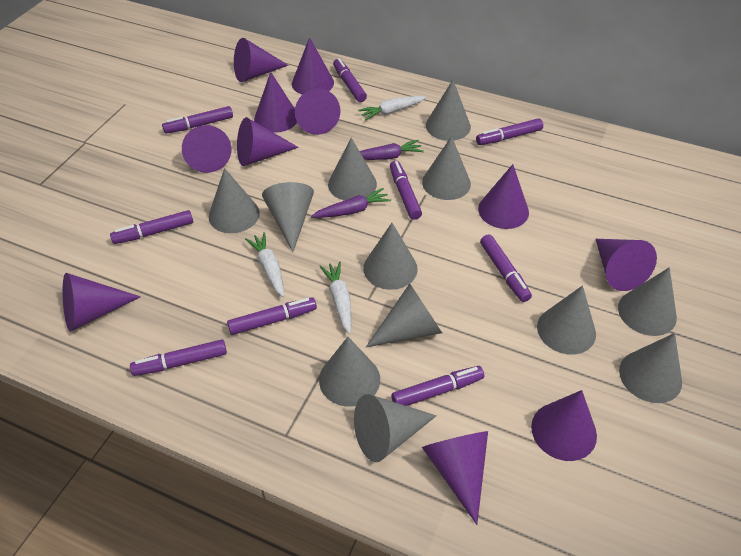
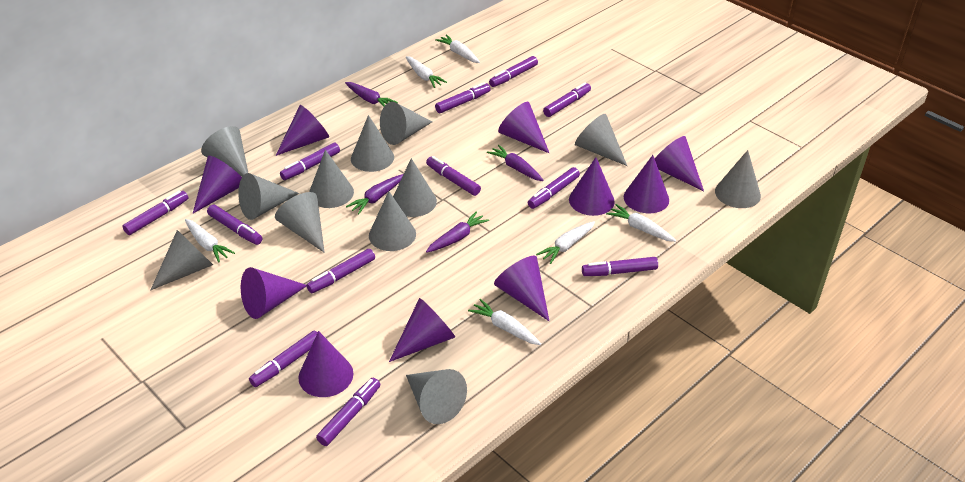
purple carrot: [311,188,391,218] [360,140,424,160] = 2 -> [345,82,398,107] [346,174,403,215] [426,211,489,253] [487,145,544,181] = 4
purple cone: [63,273,141,332] [182,125,231,173] [234,38,289,82] [237,117,299,166] [254,72,297,133] [292,37,334,95] [295,89,340,135] [422,431,488,525] [478,164,529,229] [531,390,597,461] [596,239,657,291] = 11 -> [192,156,242,214] [241,267,307,319] [276,105,329,156] [298,331,354,397] [389,298,455,362] [494,256,549,321] [498,102,549,153] [569,157,615,216] [624,155,669,213] [655,136,704,191] = 10
purple marker: [110,210,193,244] [130,339,227,376] [162,106,233,134] [227,297,317,335] [333,58,367,102] [390,161,422,220] [391,366,484,406] [476,118,543,145] [480,234,532,302] = 9 -> [122,191,188,235] [207,205,263,245] [249,331,318,387] [280,143,340,180] [306,249,375,293] [316,378,380,446] [426,156,481,196] [435,82,491,113] [489,56,538,87] [528,167,580,209] [543,82,591,117] [582,257,658,276] = 12
white carrot: [245,232,284,297] [319,261,351,334] [358,96,426,121] = 3 -> [185,219,235,262] [406,56,447,88] [435,34,480,63] [468,299,541,345] [536,221,595,264] [606,204,676,242] = 6

